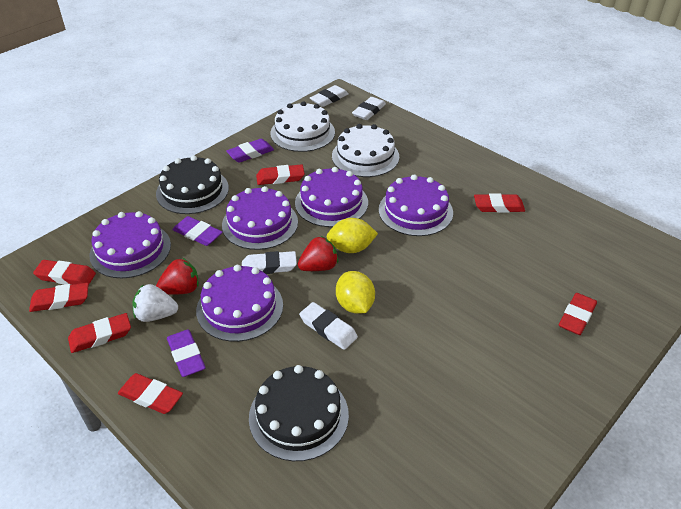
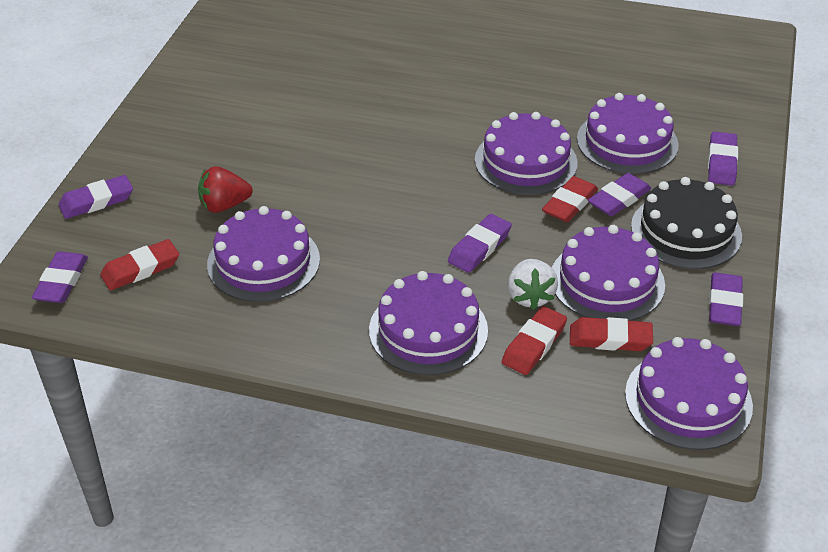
black cake: [156,155,229,214] [249,365,349,461] = 2 -> [631,177,742,269] = 1
purple cake: [89,211,171,278] [196,265,283,342] [222,186,298,250] [295,167,368,227] [379,174,453,236] = 5 -> [207,206,320,302] [369,271,488,375] [475,112,578,195] [552,225,665,321] [577,93,679,174] [625,337,753,450] = 6
purple eraser: [167,330,206,377] [172,216,223,246] [226,139,274,162] = 3 -> [32,251,88,303] [58,175,133,219] [448,214,512,273] [588,173,651,216] [708,132,738,186] [709,272,743,326] = 6
red eraser: [29,283,89,312] [33,260,96,285] [68,313,131,353] [118,373,183,414] [256,164,305,185] [474,193,525,213] [559,293,597,335] = 7 -> [100,239,179,290] [502,306,567,375] [542,176,598,222] [570,317,653,351] = 4
red strawberry: [156,258,199,295] [298,236,338,271] = 2 -> [198,166,253,213] = 1
white cake: [270,101,335,152] [332,124,399,177] = 2 -> none = 0
white eraser: [242,251,297,274] [299,302,358,350] [310,85,349,107] [352,97,386,120] = 4 -> none = 0
yellow lemon: [327,218,378,253] [336,271,375,314] = 2 -> none = 0

